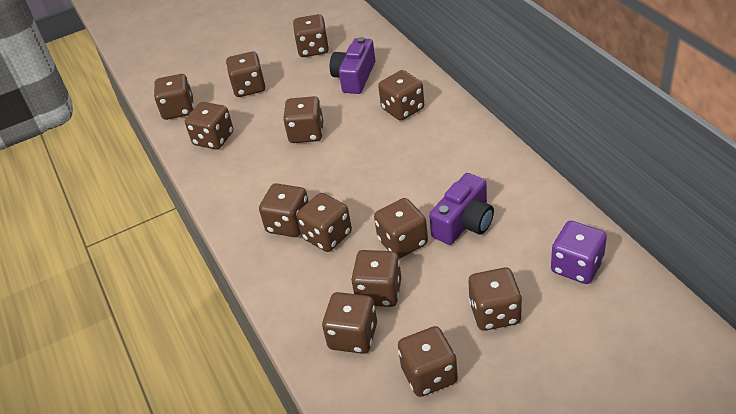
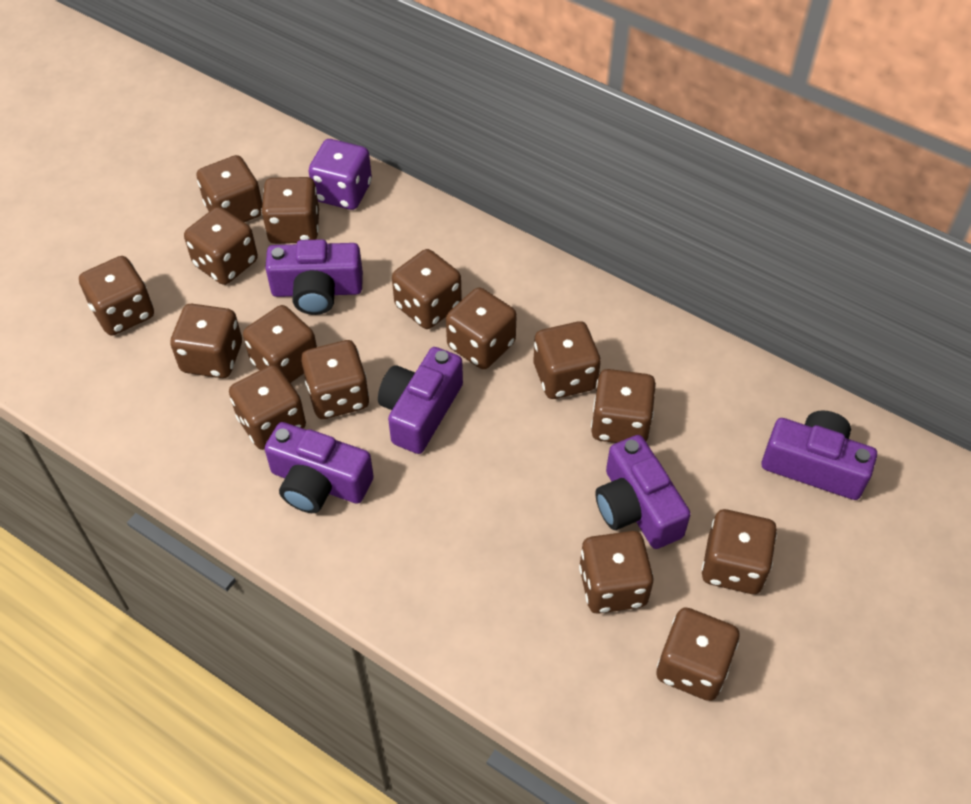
brown dice: [154,74,194,120] [185,102,234,149] [226,52,265,97] [259,183,309,237] [283,96,323,143] [293,14,329,57] [297,193,352,252] [322,292,377,354] [351,250,401,307] [374,198,428,259] [378,70,424,121] [398,326,458,397] [469,267,522,331] = 13 -> [79,256,154,335] [170,304,242,378] [184,207,258,285] [197,155,263,222] [229,365,306,450] [243,305,317,383] [261,177,319,244] [301,340,369,419] [392,249,462,329] [446,287,517,369] [534,321,601,399] [579,531,654,614] [591,369,656,443] [656,607,739,701] [702,509,777,594] = 15
purple camera: [330,37,375,94] [429,173,494,245] = 2 -> [265,239,363,315] [265,422,374,513] [378,347,463,454] [595,435,691,549] [762,410,877,500] = 5

